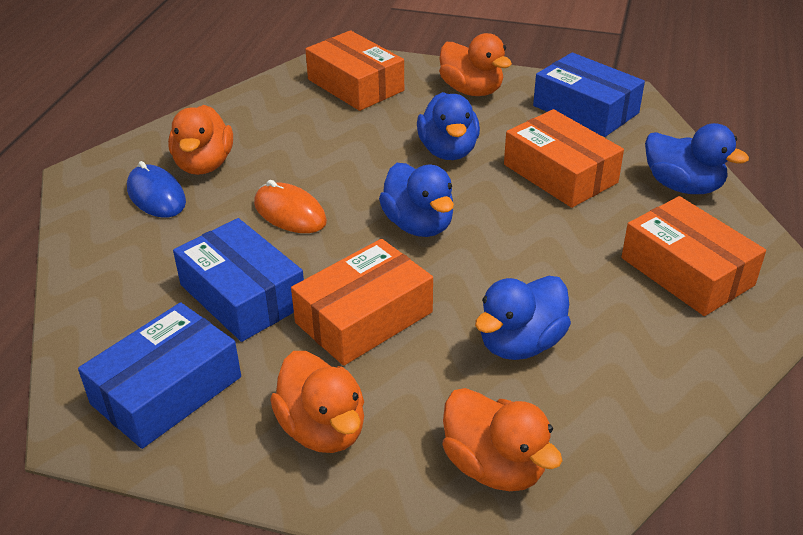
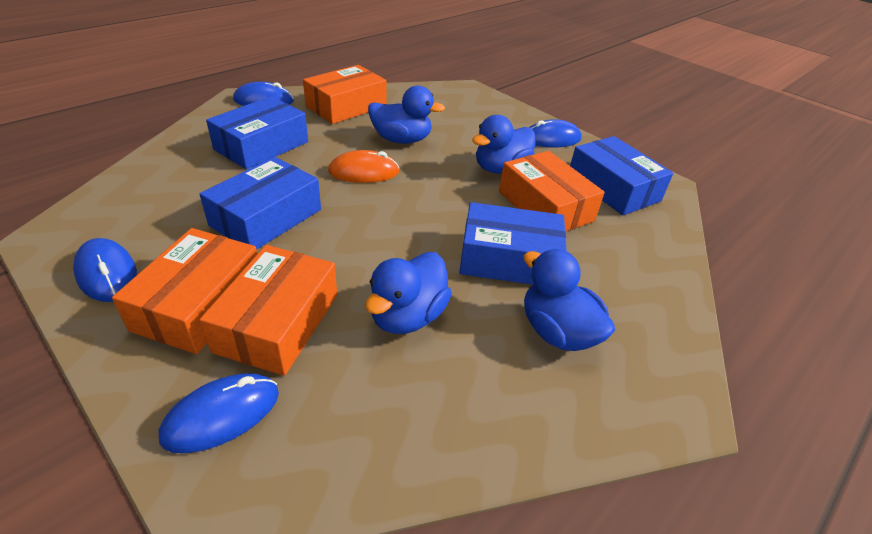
blue box: [78,302,241,449] [173,218,304,342] [533,52,645,137] = 3 -> [200,157,321,250] [206,96,308,169] [459,202,567,285] [570,136,673,215] = 4
blue mouse: [127,161,186,218] = 1 -> [73,238,137,302] [159,373,279,453] [233,82,294,106] [530,119,582,147] = 4
orange duck: [168,105,233,175] [270,351,364,453] [439,33,512,96] [443,388,563,491] = 4 -> none = 0

